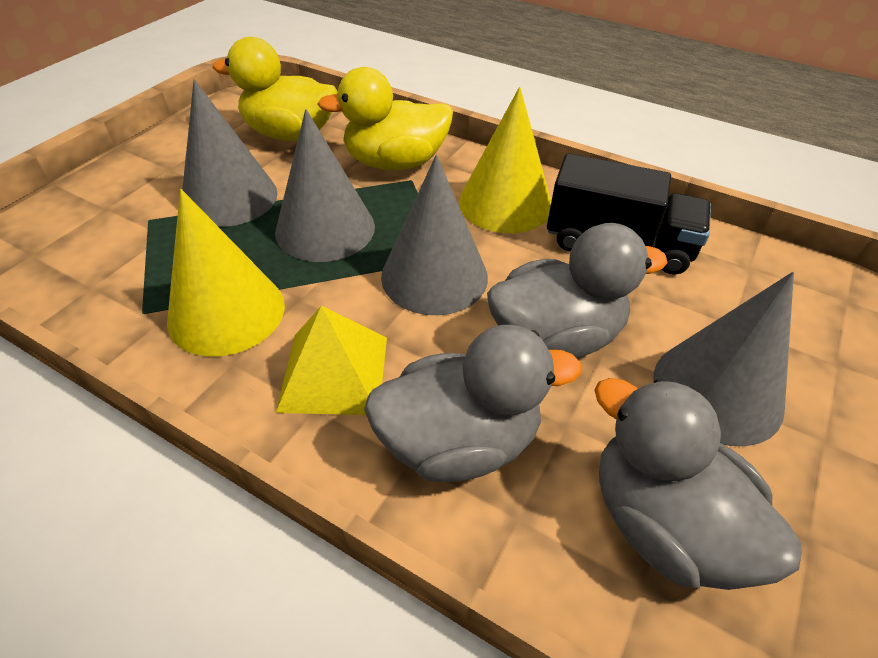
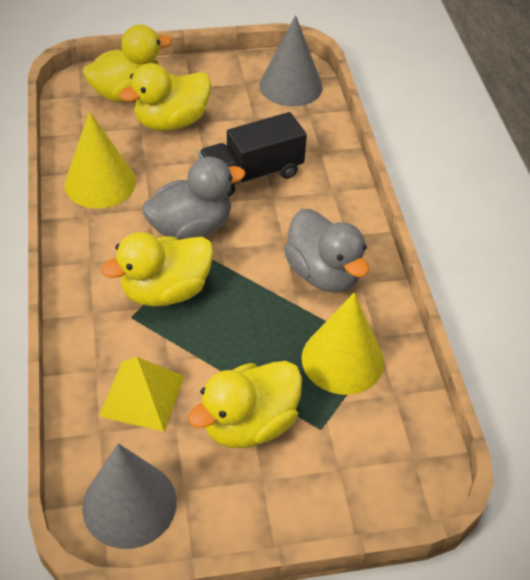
grey cone: [182,79,278,227] [275,109,375,262] [381,155,488,315] [653,272,794,446] = 4 -> [82,443,177,549] [259,15,323,107] = 2
grey duck: [364,325,582,482] [487,223,668,359] [594,378,802,590] = 3 -> [142,157,245,240] [284,209,369,292] = 2
yellow duck: [213,37,338,141] [317,67,453,170] = 2 -> [83,25,172,102] [101,232,214,307] [119,63,211,131] [188,361,302,448] = 4

